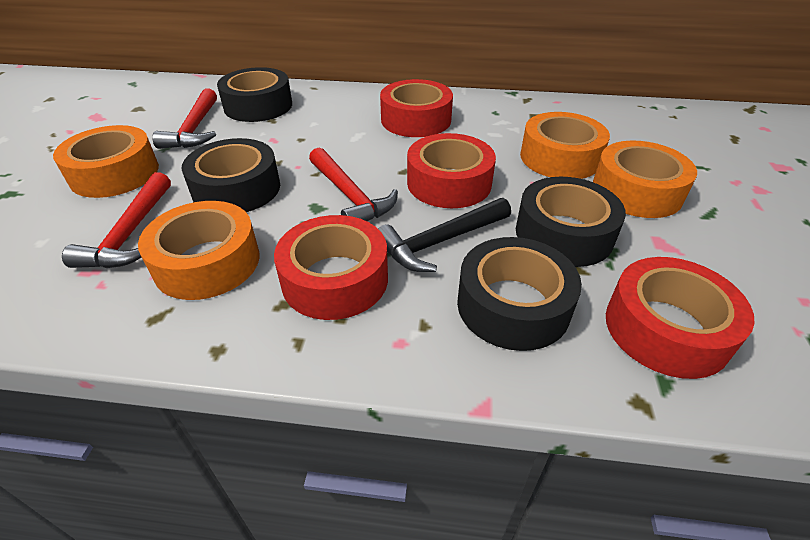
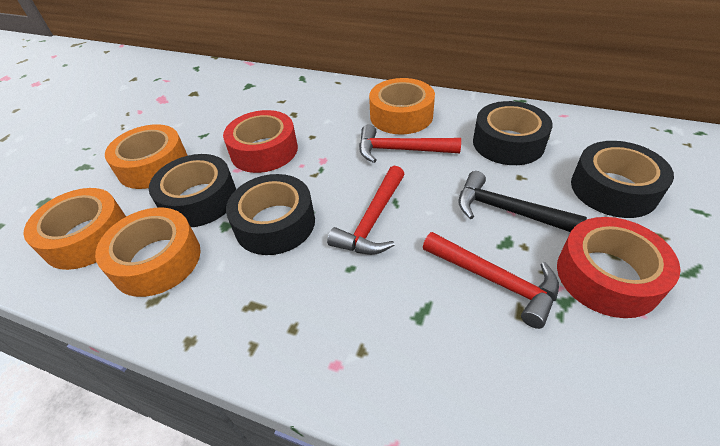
red tape: [274,215,388,320] [380,79,453,137] [407,133,496,208] [606,257,755,379] = 4 -> [223,110,298,173] [557,217,681,318] = 2

